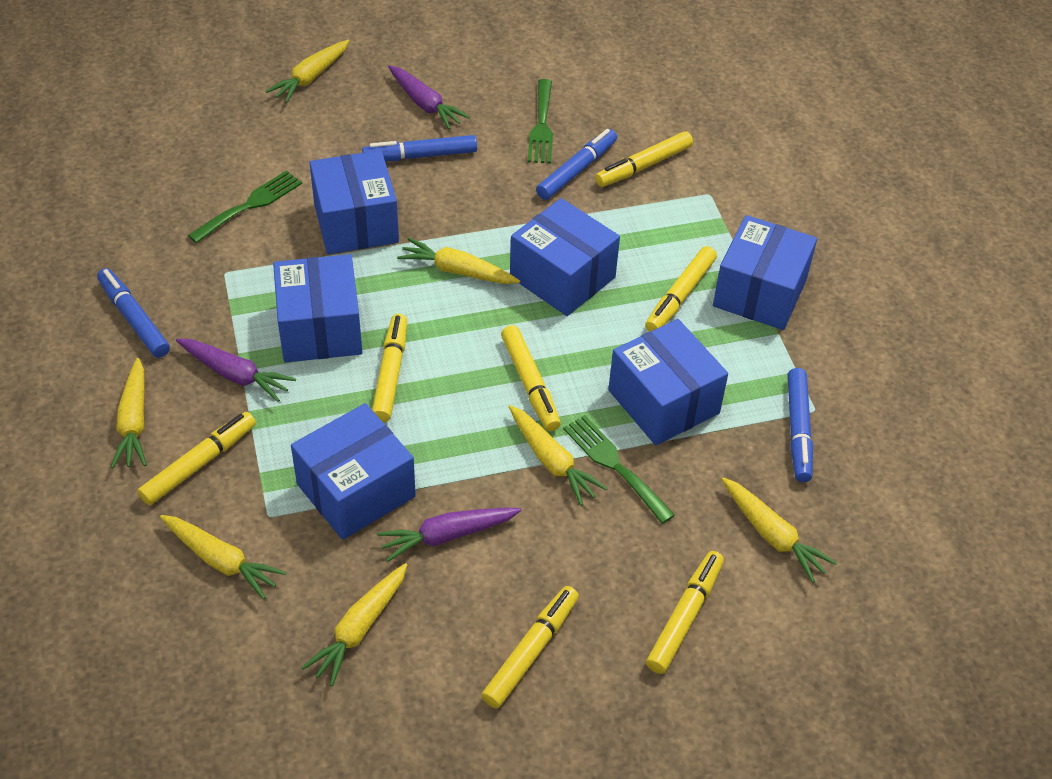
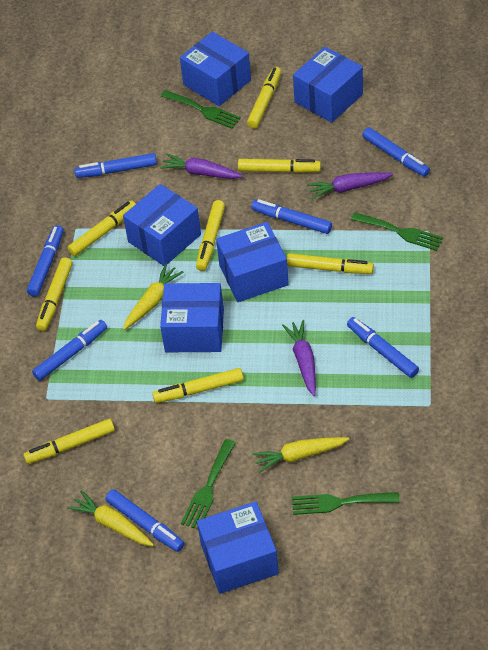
blue marker: [97,268,170,358] [362,135,477,161] [536,129,617,200] [787,368,813,482] = 4 -> [27,225,63,297] [32,320,107,381] [74,153,157,178] [105,489,184,552] [251,199,332,234] [347,317,419,378] [362,127,430,177] = 7
green fork: [188,170,302,243] [528,79,553,163] [563,415,675,524] = 3 -> [161,90,241,129] [181,439,236,529] [292,492,400,515] [351,212,443,251] = 4
yellow carrot: [111,358,147,469] [160,515,286,599] [266,40,349,103] [301,563,407,686] [397,238,520,284] [509,405,608,506] [721,477,837,583] = 7 -> [67,490,154,546] [123,264,183,330] [252,437,349,473] = 3
yellow marker: [138,412,256,505] [372,314,407,422] [481,586,579,709] [501,325,561,431] [595,131,693,187] [645,246,717,331] [646,551,724,674] = 7 -> [23,419,115,464] [36,257,73,331] [67,201,136,256] [152,368,244,403] [196,200,225,271] [238,159,321,173] [247,67,281,128] [286,253,374,274] = 8

